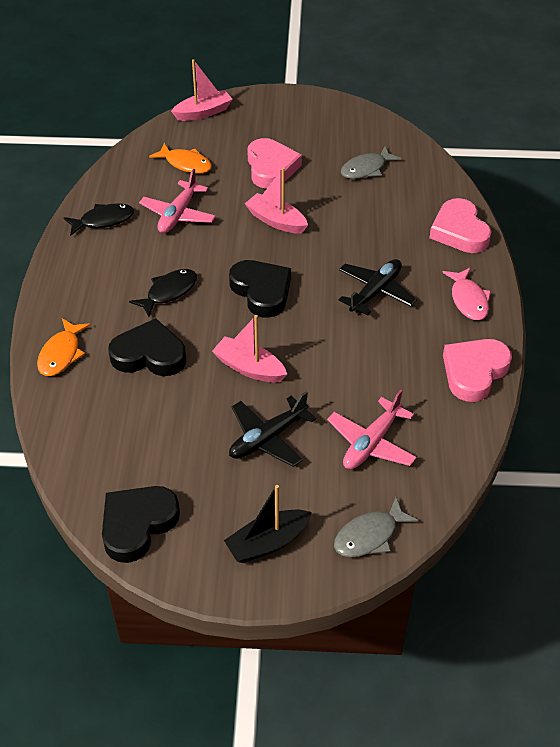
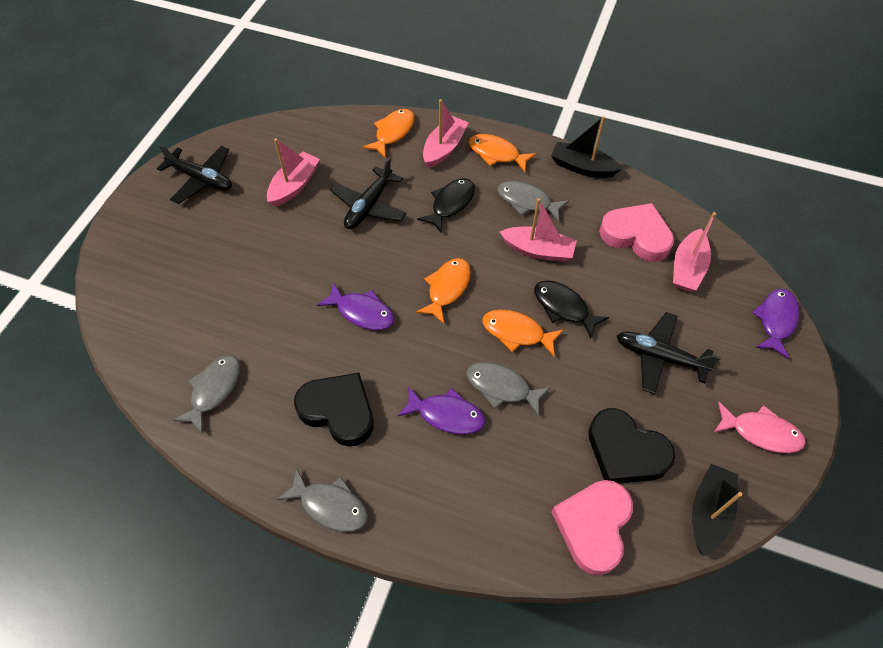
black boat: [224,485,312,563] = 1 -> [551,116,623,178] [692,464,742,556] = 2
black heart: [102,486,180,563] [108,318,186,376] [229,260,291,317] = 3 -> [294,373,374,446] [588,408,675,483] = 2
black plane: [229,391,316,467] [339,259,417,315] = 2 -> [157,144,232,204] [330,157,407,229] [617,312,721,394] = 3
grey fish: [334,497,419,557] [341,146,402,179] = 2 -> [173,355,240,434] [277,468,368,532] [466,362,551,416] [497,181,569,222] = 4
orange fish: [37,318,91,376] [149,143,212,173] = 2 -> [363,109,414,158] [416,258,471,324] [468,134,537,172] [482,309,564,357] = 4
pink boat: [171,59,233,121] [212,315,287,383] [245,168,308,234] = 3 -> [267,138,320,207] [423,99,469,168] [500,198,577,262] [673,212,716,292] = 4
pink heart: [247,138,302,188] [429,198,492,253] [443,339,512,402] = 3 -> [552,480,633,575] [599,203,674,262] = 2
pink plane: [139,169,216,233] [327,390,417,469] = 2 -> none = 0
purple fish: none = 0 -> [317,283,394,330] [397,386,485,434] [752,289,799,359] = 3

